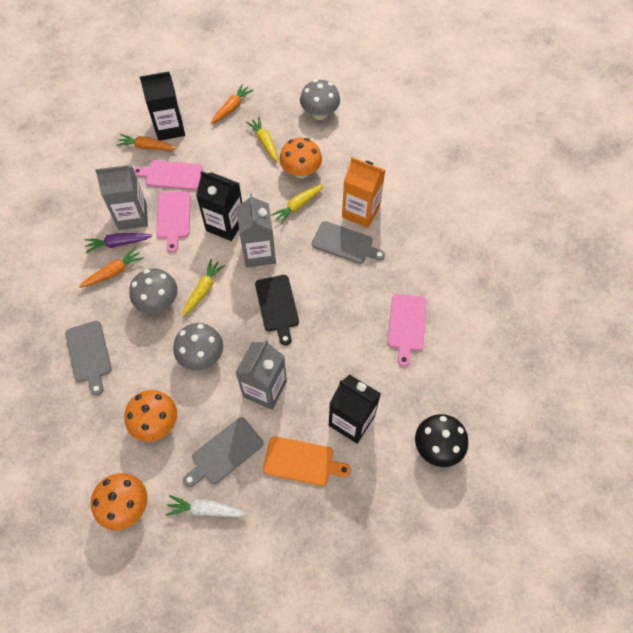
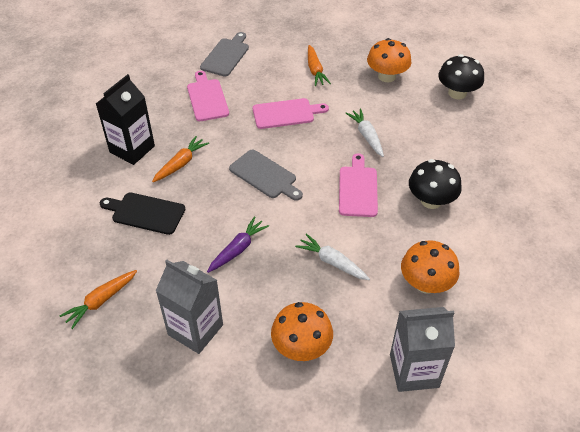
black carton: [140,71,185,141] [196,171,242,241] [329,374,381,444] = 3 -> [96,74,155,165] = 1
black mushroom: [415,414,468,467] = 1 -> [409,159,462,209] [438,54,484,99] = 2
grey carton: [95,165,148,230] [235,340,287,410] [236,194,276,267] = 3 -> [156,260,223,354] [390,307,455,392] = 2
grey cutting board: [65,321,112,396] [183,417,263,487] [312,221,385,264] = 3 -> [200,32,249,76] [229,150,303,201] = 2
grey mushroom: [129,268,178,313] [173,323,223,371] [300,79,340,120] = 3 -> none = 0
orange carton: [342,157,385,228] = 1 -> none = 0
orange cutting board: [263,437,351,486] = 1 -> none = 0
white carrot: [166,495,248,517] = 1 -> [295,233,370,280] [346,108,384,157] = 2
yellow carrot: [182,259,225,317] [246,117,279,162] [271,184,324,225] = 3 -> none = 0

